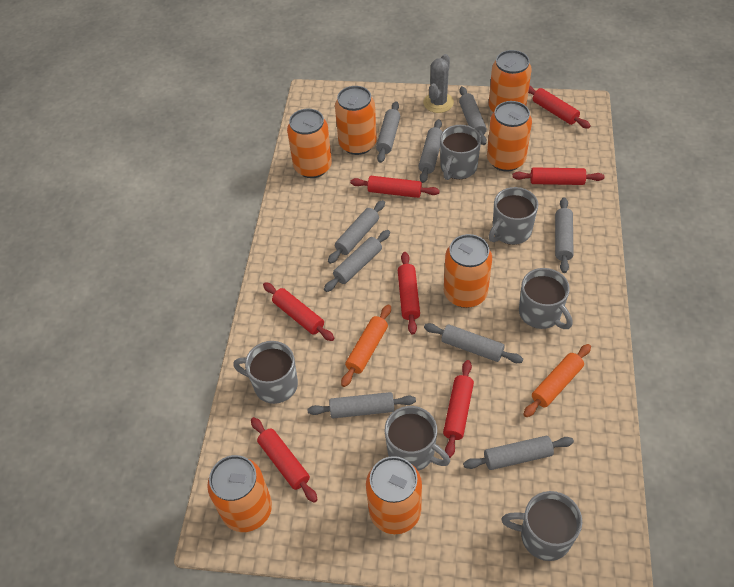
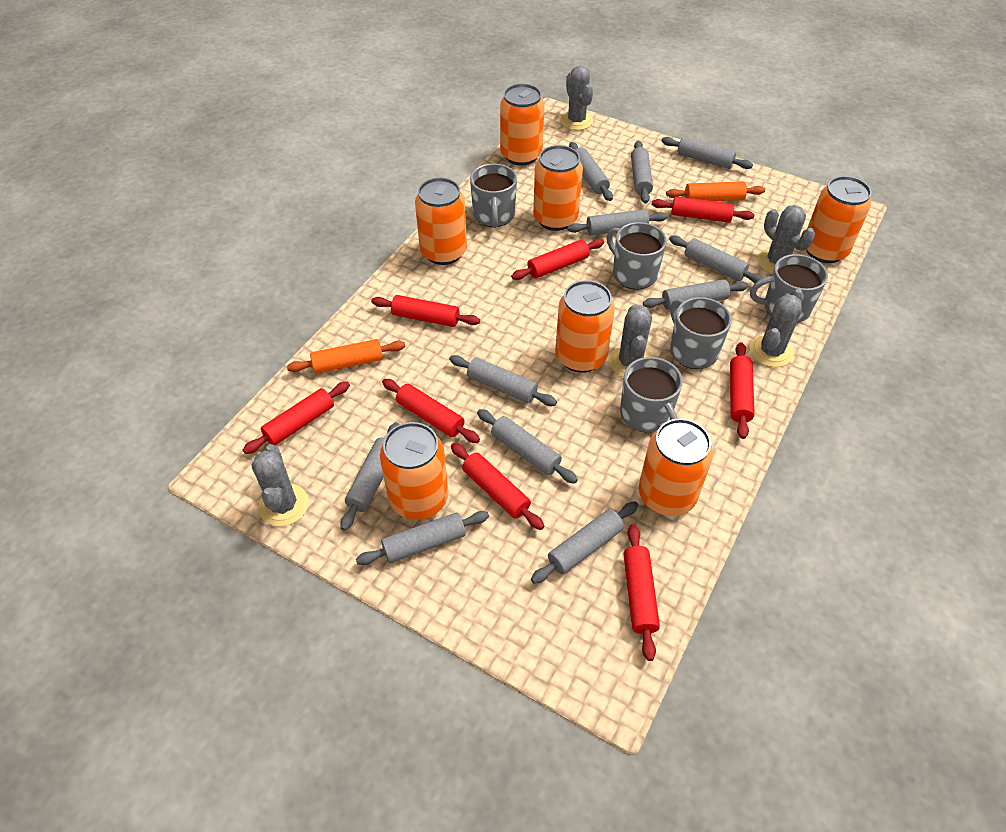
grey cactus: [423,54,454,113] = 1 -> [252,444,309,527] [560,66,593,130] [609,304,652,377] [750,289,804,367] [758,205,815,274] = 5
grey mug: [233,341,298,404] [385,406,450,471] [440,125,481,180] [489,187,538,245] [501,491,582,561] [519,268,572,329] = 6 -> [470,163,517,228] [607,222,667,290] [620,357,683,432] [670,297,732,369] [750,254,828,323] = 5
grey rolling pin: [307,392,416,418] [324,230,390,292] [328,200,385,264] [376,101,400,163] [418,119,443,183] [424,323,523,363] [459,86,487,145] [463,436,574,470] [555,197,574,273] = 9 -> [340,422,400,531] [356,511,489,565] [449,355,557,406] [477,409,578,484] [531,501,638,584] [567,209,668,236] [569,142,613,201] [631,141,653,204] [643,279,749,310] [662,137,753,169] [669,235,764,283] = 11
red rolling pin: [251,417,318,503] [263,282,334,341] [350,176,440,198] [398,252,420,334] [443,360,474,458] [512,167,605,185] [528,85,591,129] = 7 -> [243,382,350,454] [371,295,480,327] [382,379,480,443] [451,443,544,530] [511,239,604,280] [623,524,660,661] [652,196,754,223] [730,342,755,439] = 8

